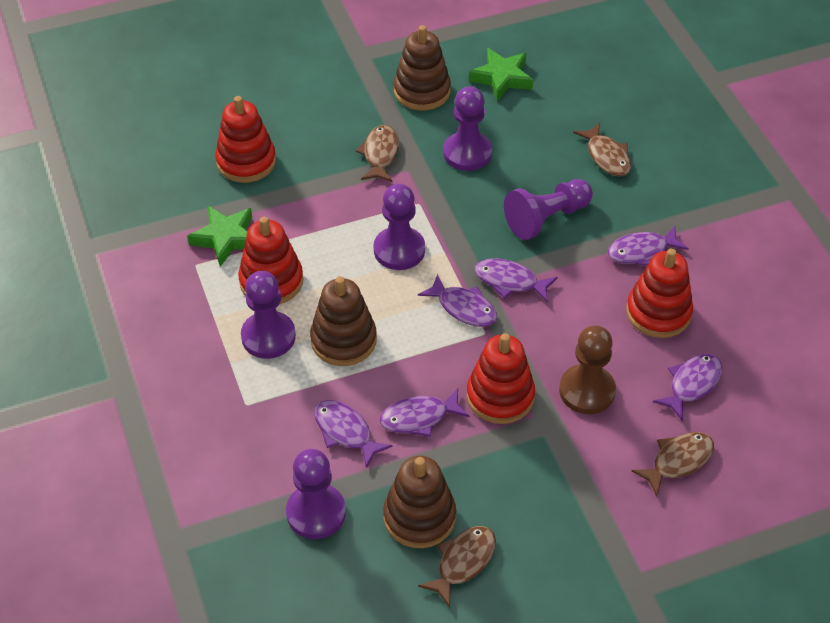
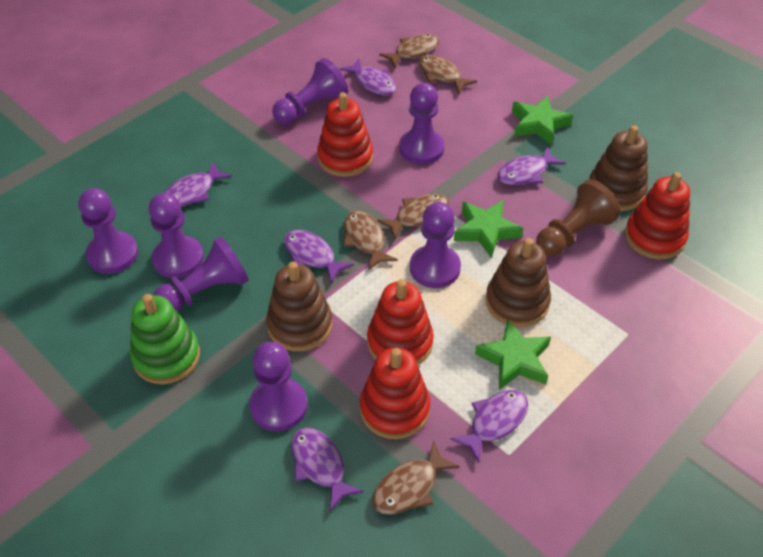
brown fish: [356,125,399,182] [418,526,496,608] [573,122,631,177] [631,432,714,497] = 4 -> [344,210,398,271] [373,441,460,515] [377,193,449,239] [379,34,439,68] [418,55,477,94] = 5
green stacking toy: none = 0 -> [130,294,200,384] = 1
green star: [187,206,252,267] [469,48,533,101] = 2 -> [454,200,523,258] [475,319,551,390] [512,96,573,145] = 3
purple pawn: [241,271,296,359] [286,449,346,539] [374,184,425,270] [443,86,492,171] [504,179,593,240] = 5 -> [78,188,138,274] [149,193,204,278] [153,236,249,312] [249,342,307,432] [272,58,348,125] [399,83,444,164] [410,202,461,288] = 7

